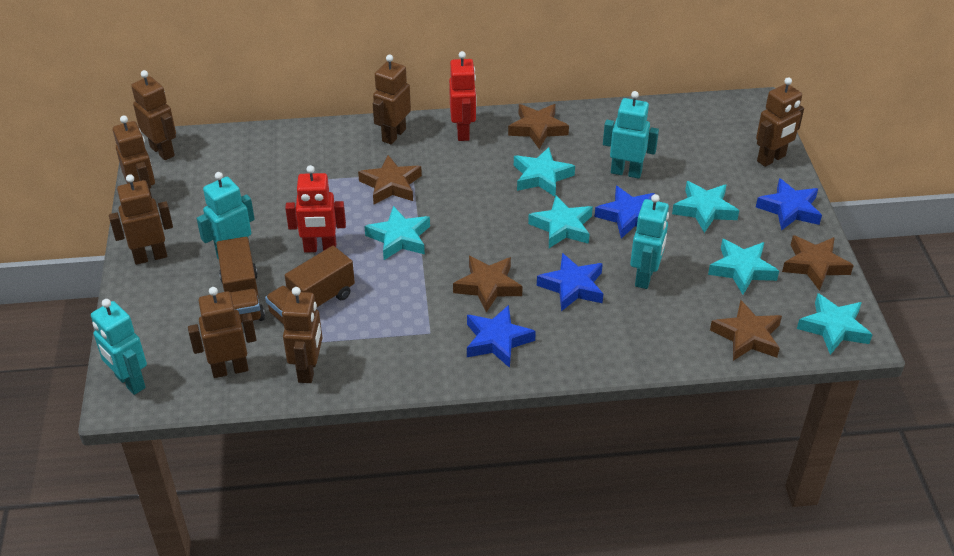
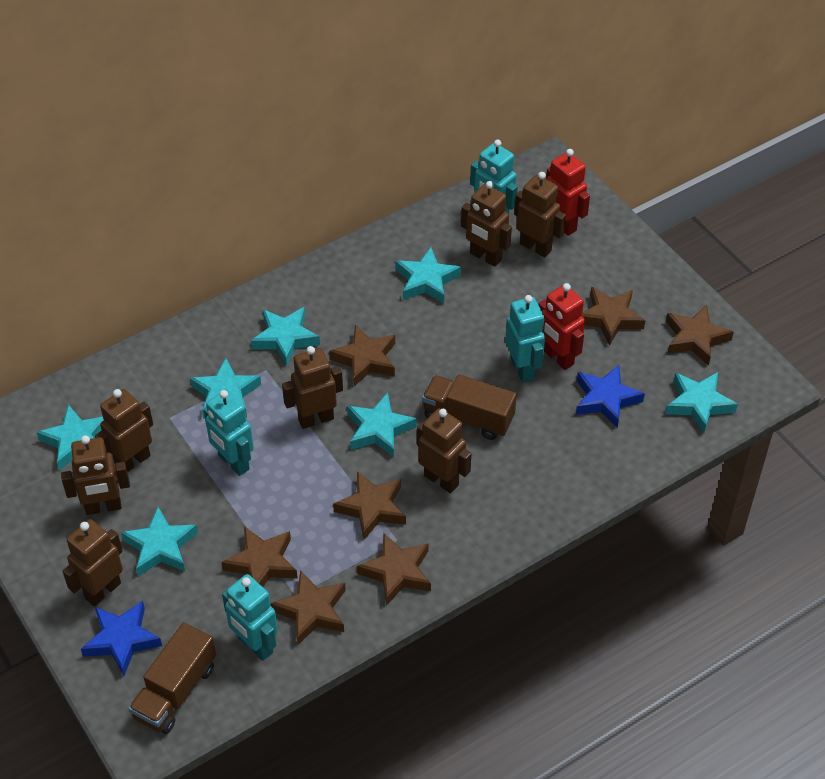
blue star: [467,305,536,368] [537,253,603,311] [595,186,655,239] [756,178,822,231] = 4 -> [81,601,162,676] [576,365,645,428] = 2
brown star: [358,155,422,204] [453,256,523,313] [508,104,569,149] [710,300,782,361] [782,235,854,291] = 5 -> [221,527,298,587] [270,570,346,645] [329,325,395,386] [333,471,406,540] [357,533,431,606] [581,287,646,346] [666,305,734,366] = 7
turquoise star: [364,206,430,260] [514,147,575,197] [528,196,593,248] [672,181,739,233] [708,239,779,295] [797,293,873,355] = 6 -> [37,404,104,470] [121,507,198,576] [190,358,261,419] [251,307,320,366] [347,393,417,458] [395,247,461,303] [665,372,738,433] = 7

